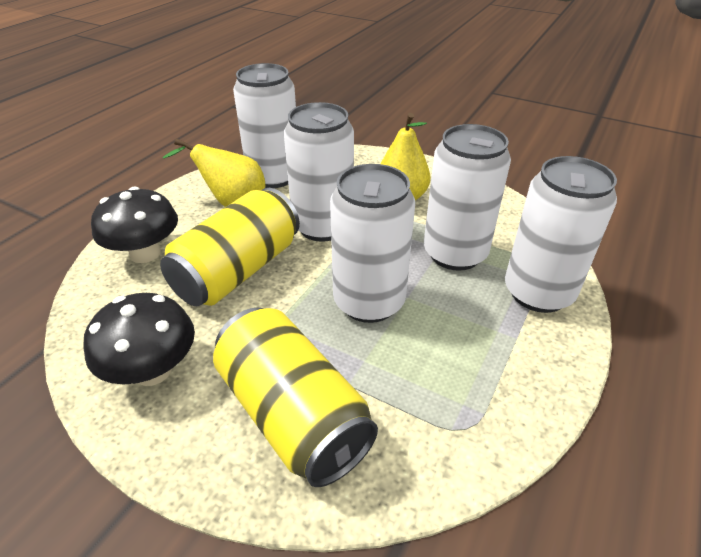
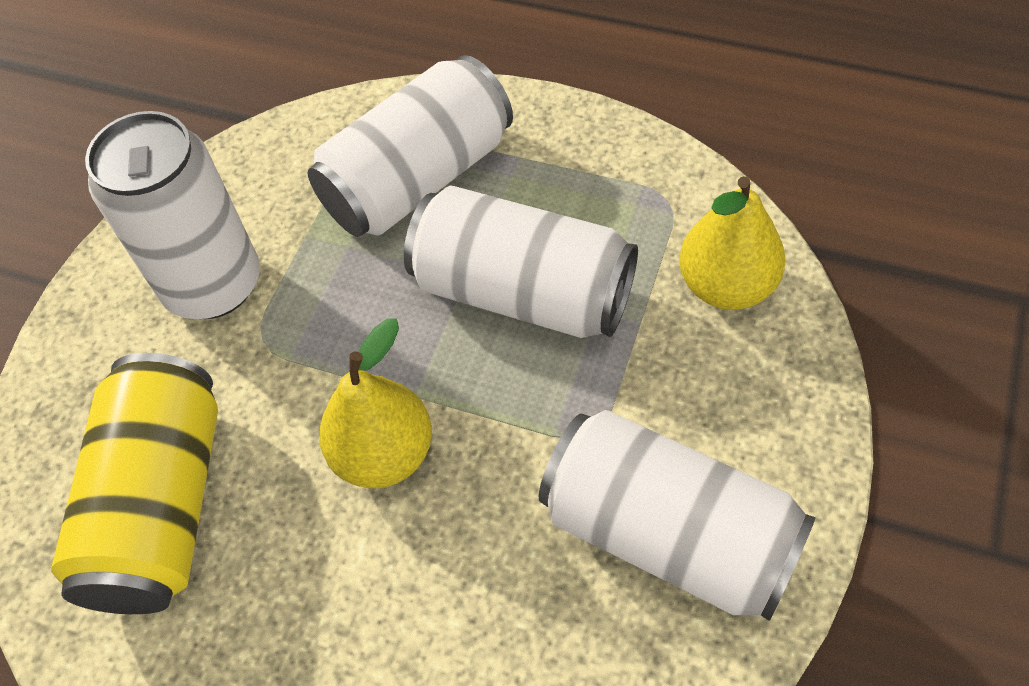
black mushroom: [83,293,195,386] [91,187,178,263] = 2 -> none = 0
white can: [233,63,296,188] [284,102,354,242] [330,164,415,323] [424,124,511,271] [505,156,617,313] = 5 -> [85,111,260,319] [308,55,513,237] [404,186,638,338] [539,410,816,621] = 4
yellow can: [160,188,300,306] [213,307,378,487] = 2 -> [51,353,218,614] = 1

